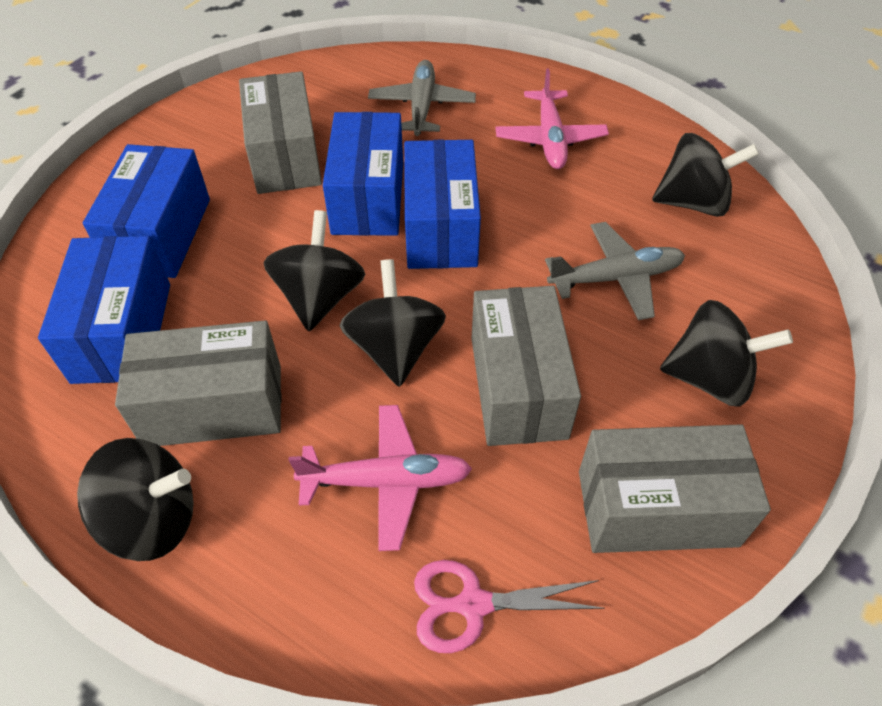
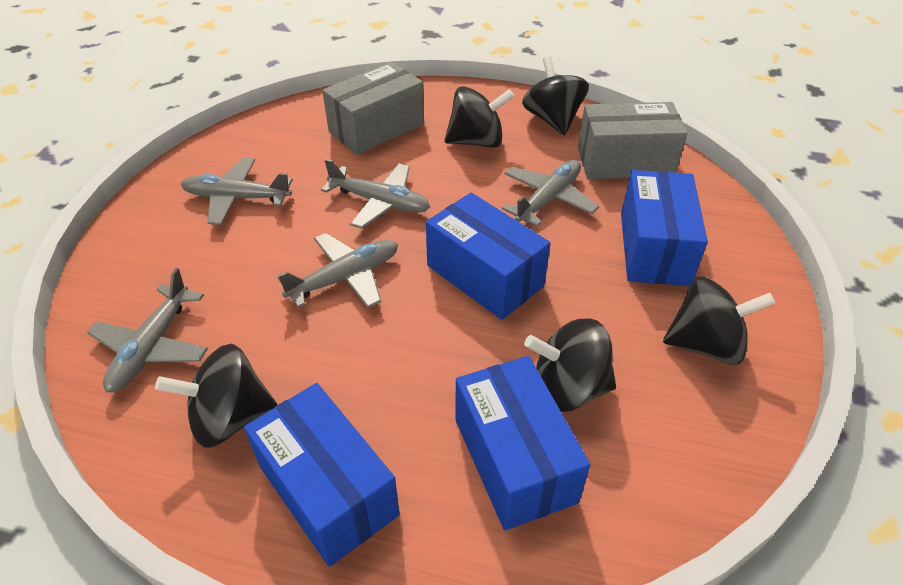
grey box: [115,320,281,446] [239,71,322,194] [471,286,581,446] [579,424,771,553] = 4 -> [322,62,424,155] [578,102,688,179] = 2
grey plane: [368,60,476,136] [545,222,685,320] = 2 -> [87,268,208,392] [181,158,293,225] [277,233,398,308] [321,159,430,229] [502,160,599,227] = 5
pink plane: [288,405,472,551] [495,69,609,169] = 2 -> none = 0
pink scissors: [414,560,605,653] = 1 -> none = 0

